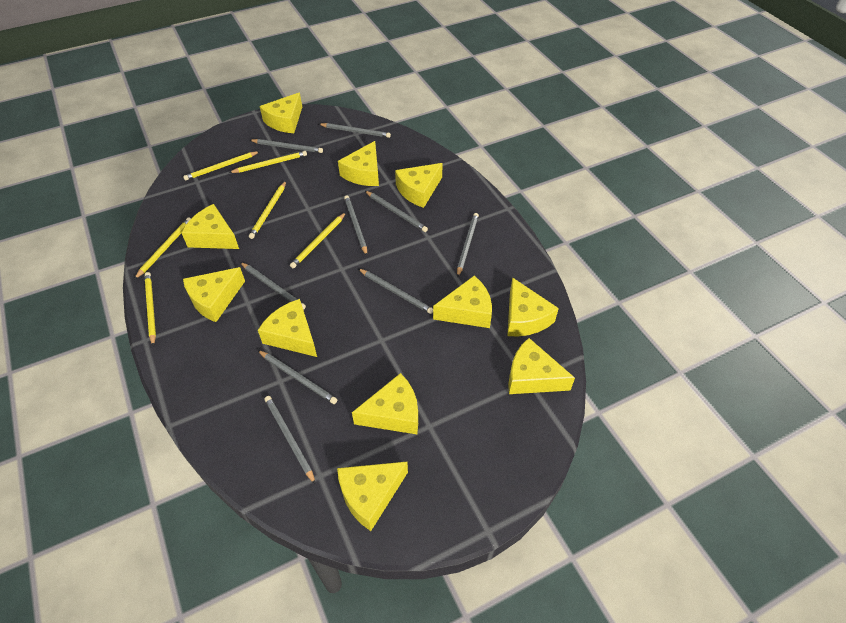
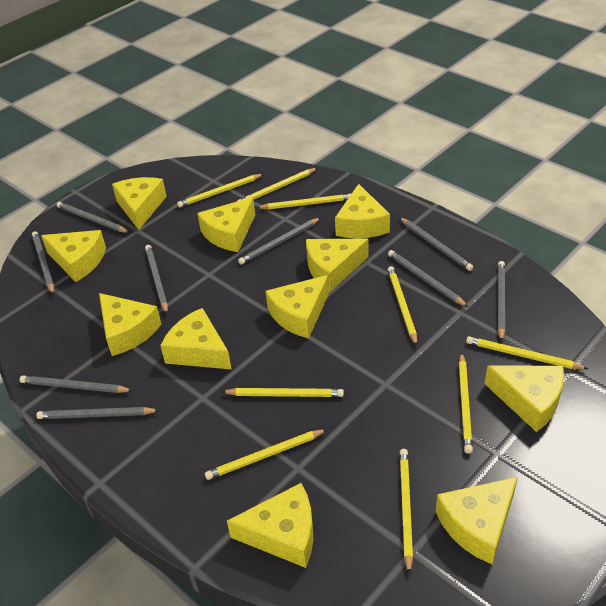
yellow pencil: [134,217,191,280] [145,272,156,346] [183,151,260,181] [229,151,307,173] [249,181,286,239] [290,212,346,268] = 6 -> [177,174,263,208] [205,429,328,480] [221,388,344,397] [238,168,317,201] [257,194,351,209] [388,266,417,346] [400,449,413,575] [459,352,473,454] [466,336,588,369] = 9

